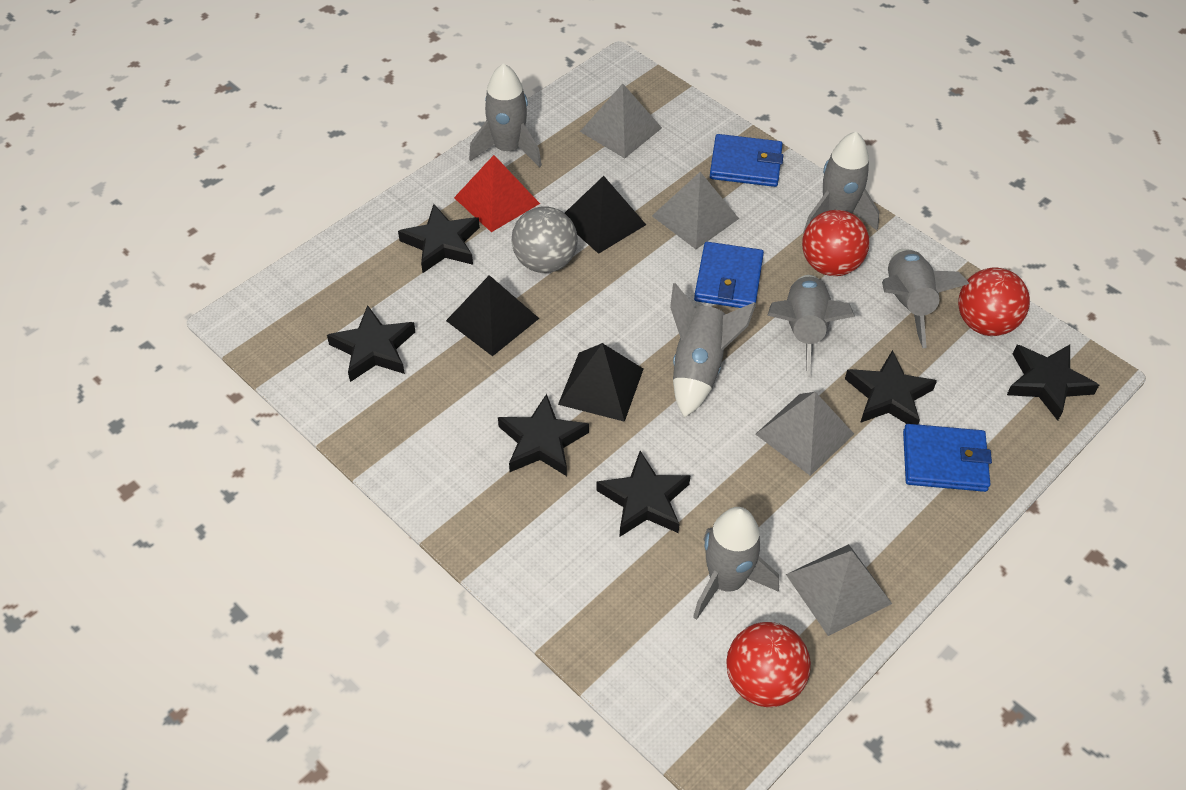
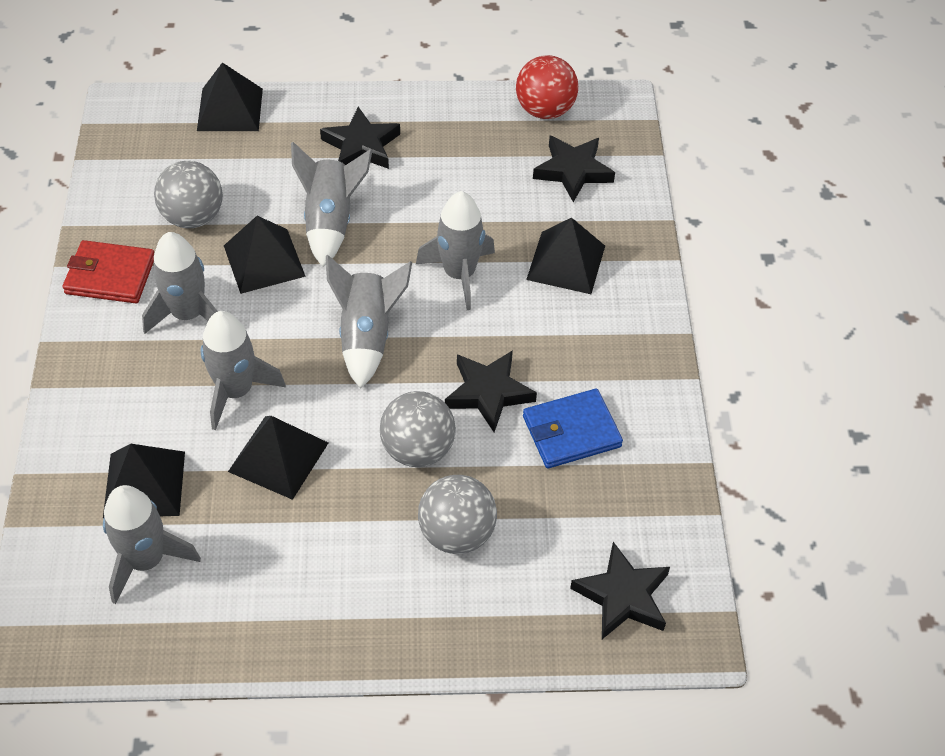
black pyramid: [446,275,539,356] [558,343,643,422] [565,176,646,254] = 3 -> [103,444,185,518] [197,63,263,131] [224,216,306,294] [228,416,328,500] [526,218,605,294] = 5
black star: [327,305,415,382] [398,204,480,273] [498,394,589,476] [596,451,691,537] [845,350,937,424] [1007,345,1099,421] = 6 -> [320,107,400,169] [445,350,537,432] [533,136,615,202] [570,542,670,639] = 4
blue wallet: [694,242,764,308] [710,134,783,187] [903,424,992,492] = 3 -> [523,389,623,468] = 1
grey ball: [511,206,578,273] = 1 -> [154,161,223,228] [380,391,456,467] [418,475,497,554] = 3
grey pyramid: [580,84,662,158] [652,172,739,249] [755,392,854,476] [786,544,892,636] = 4 -> none = 0
red ball: [726,622,811,707] [802,210,869,276] [958,268,1030,336] = 3 -> [516,55,578,119] = 1
red pyramid: [454,155,540,232] = 1 -> none = 0
red wallet: none = 0 -> [63,240,154,303] = 1

